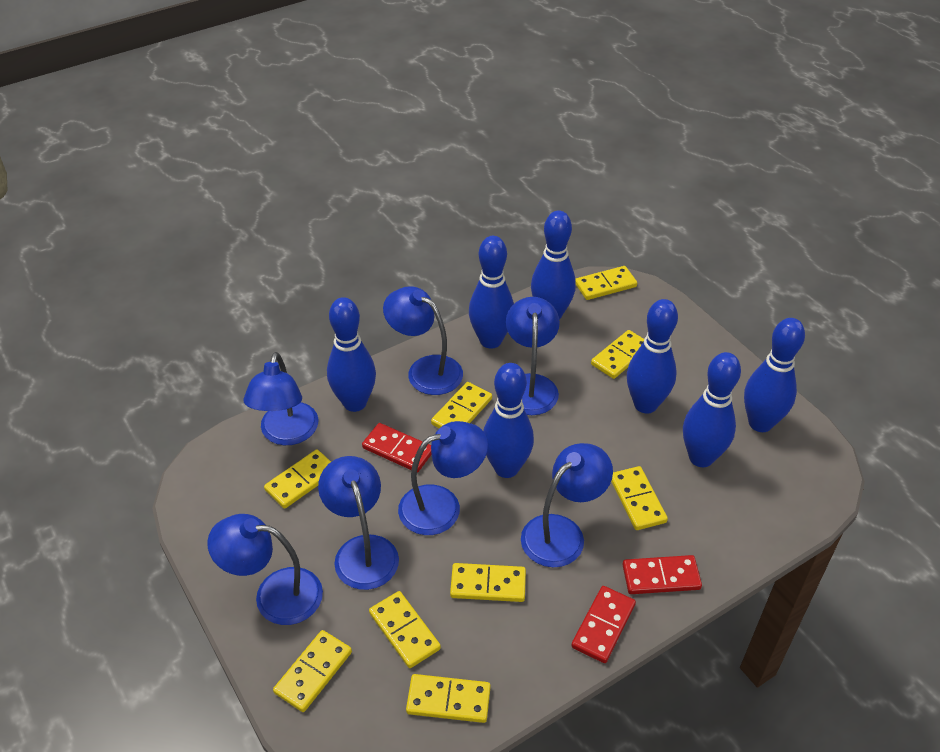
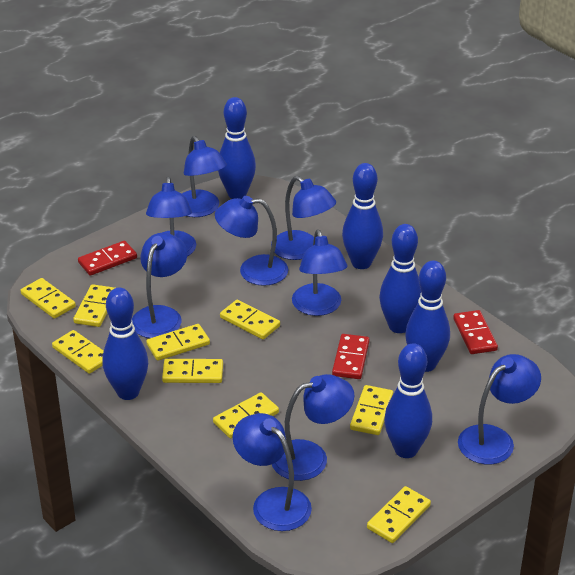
blue bowling pin: [327,297,376,412] [469,236,514,349] [483,363,534,478] [531,210,576,320] [627,299,678,414] [683,352,741,467] [744,318,805,432] = 7 -> [102,287,148,400] [218,97,256,199] [342,163,383,269] [379,224,421,333] [384,343,432,458] [405,261,450,372] = 6
blue lamp: [207,514,323,625] [243,352,318,445] [318,456,399,590] [383,286,463,395] [398,421,488,535] [506,297,560,415] [521,443,613,567] = 7 -> [132,233,187,338] [146,177,196,256] [182,136,227,217] [215,196,288,286] [233,413,312,531] [271,176,336,260] [272,374,354,481] [292,229,348,316] [458,354,541,464] = 9

